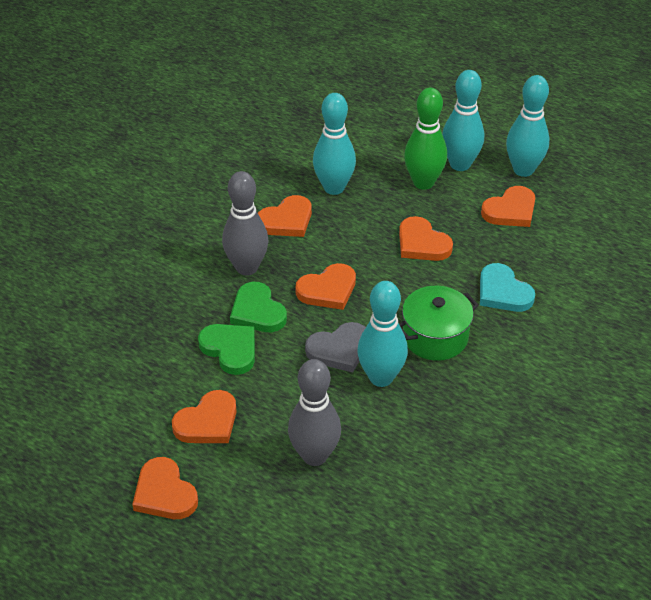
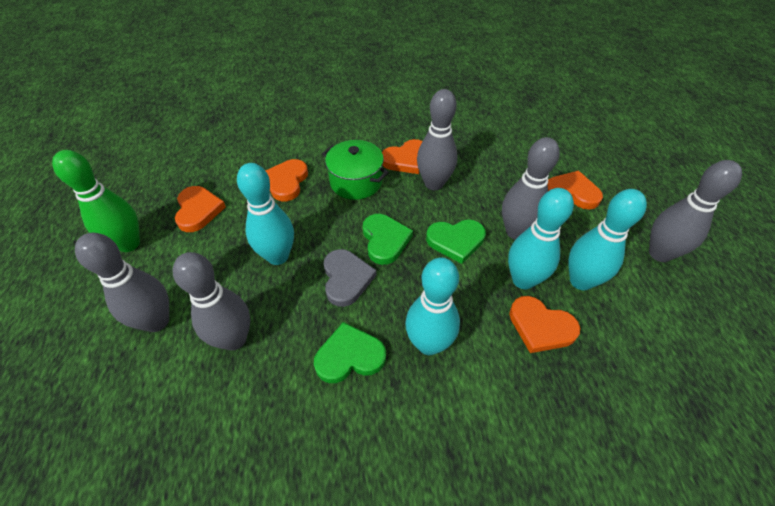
green heart: [198,324,255,375] [230,282,287,332] = 2 -> [314,322,386,383] [363,214,413,265] [426,219,486,264] = 3
grey bowling pin: [222,171,268,276] [288,359,341,466] = 2 -> [75,233,169,332] [172,252,250,351] [417,89,457,190] [502,137,560,240] [649,160,742,262] = 5
orange heart: [132,457,198,519] [172,390,237,443] [258,195,312,237] [295,263,356,310] [399,216,453,261] [481,186,535,227] = 6 -> [175,186,226,232] [266,159,308,201] [382,139,423,174] [509,296,580,353] [548,171,603,210] = 5
turquoise heart: [480,263,535,312] = 1 -> none = 0

